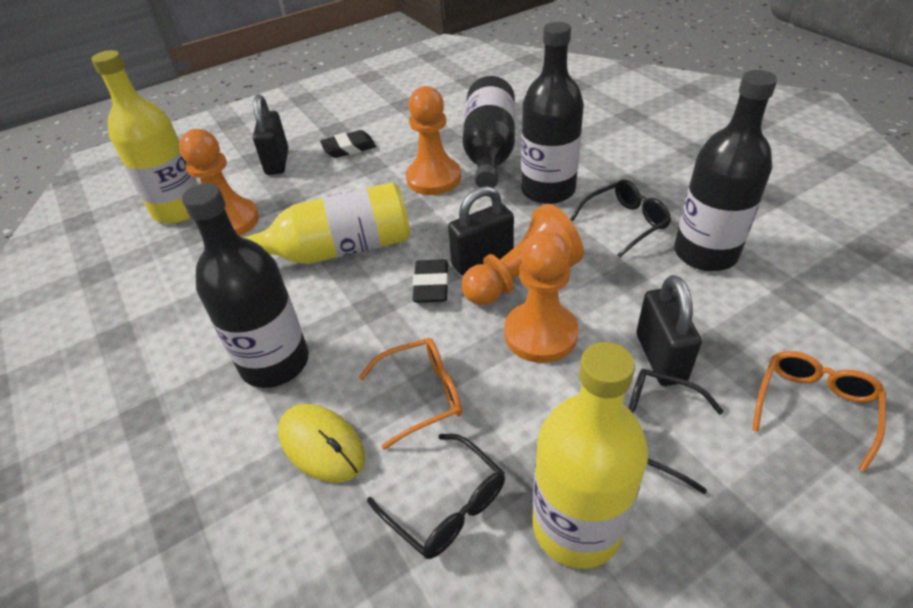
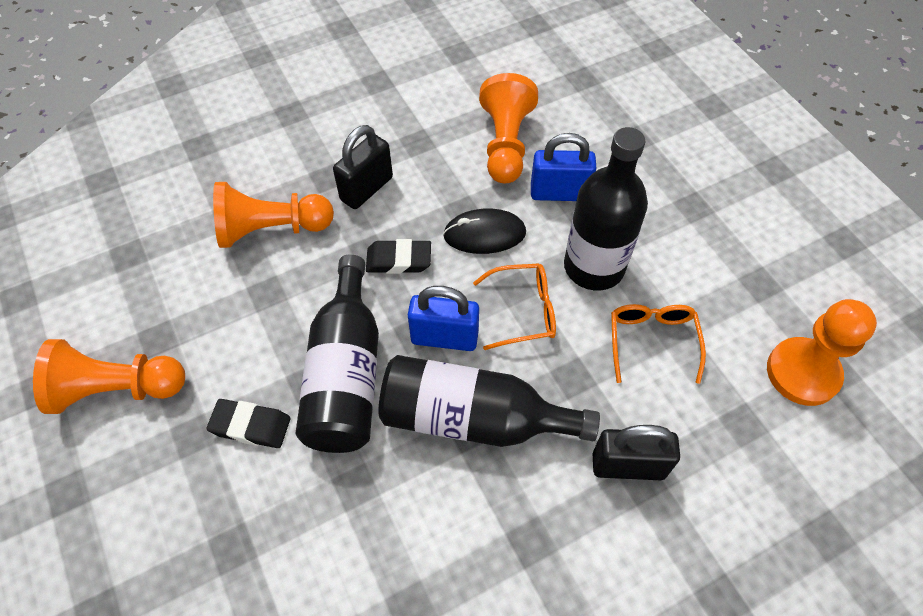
black bottle: [182,183,309,388] [462,76,515,188] [521,22,584,204] [674,70,777,271] = 4 -> [296,255,379,453] [378,355,600,447] [564,127,648,290] = 3
black glasses: [367,434,505,559] [570,179,671,258] [628,369,724,494] = 3 -> none = 0
black mouse: none = 0 -> [443,209,526,254] = 1
black padlock: [253,94,288,175] [448,186,514,276] [637,275,702,386] = 3 -> [333,125,393,209] [593,425,680,480] = 2
blue padlock: none = 0 -> [408,286,479,351] [531,133,596,201] = 2
yellow bottle: [92,50,198,224] [242,182,410,264] [532,342,648,569] = 3 -> none = 0
yellow mouse: [278,404,365,483] = 1 -> none = 0

